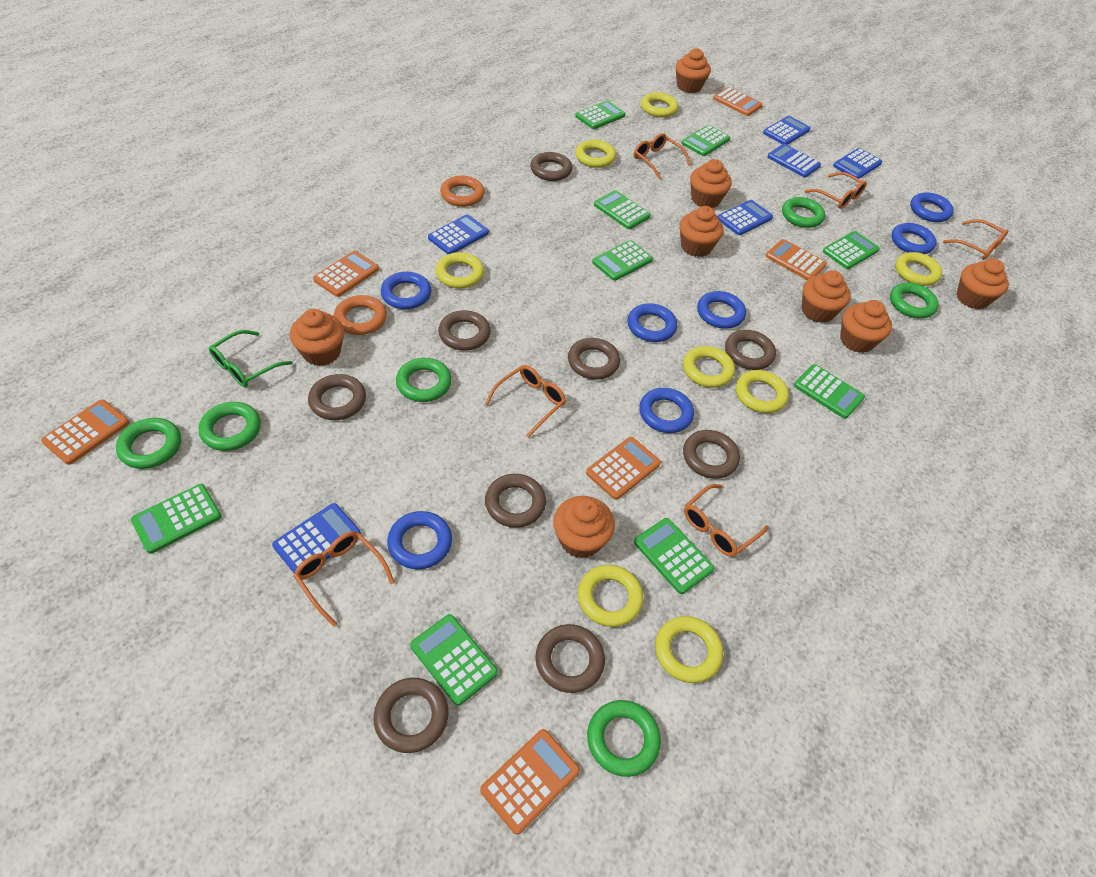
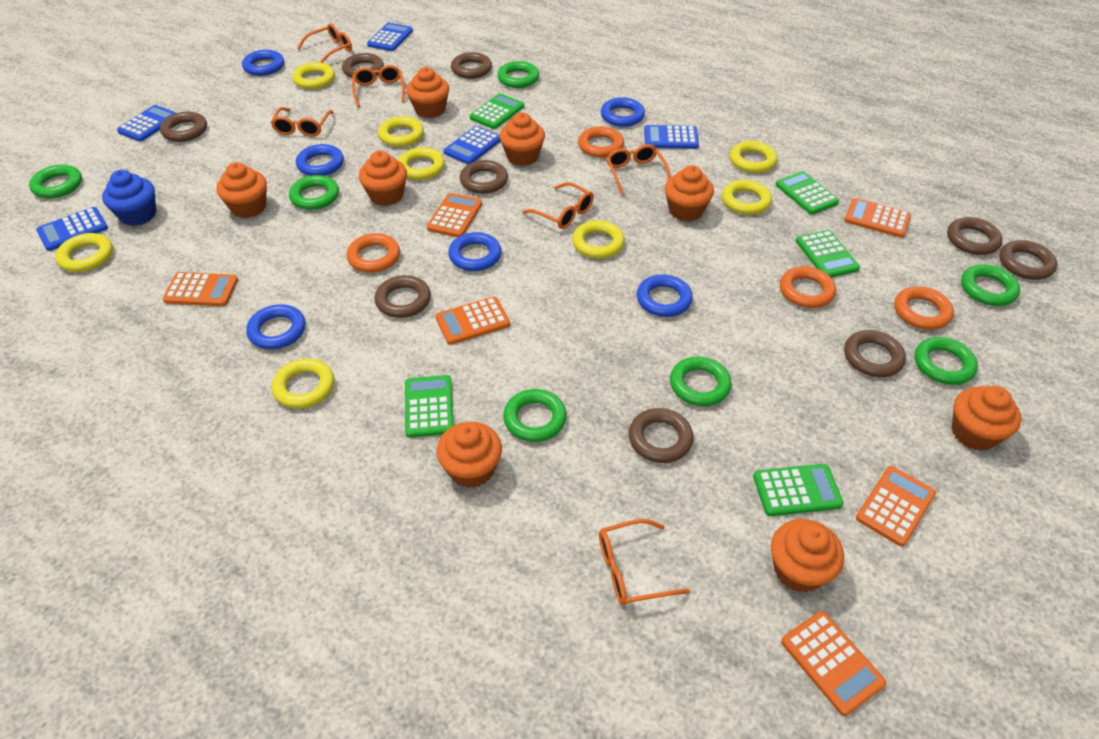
blue calculator: [272,503,361,573] [428,214,489,254] [718,200,773,235] [763,116,810,145] [768,144,821,177] [833,148,882,179] = 6 -> [36,207,108,251] [117,105,176,142] [367,23,413,51] [444,126,501,164] [644,125,699,149] = 5
blue cupcake: none = 0 -> [102,170,156,226] = 1
blue ring: [381,272,431,309] [387,511,452,569] [627,303,677,342] [639,388,694,433] [697,291,746,329] [891,223,937,254] [910,192,954,222] = 7 -> [242,50,284,76] [246,304,305,349] [296,144,344,176] [448,232,501,271] [601,97,645,127] [637,274,693,317] = 6
green calculator: [131,484,222,554] [410,614,498,706] [575,101,626,129] [592,240,653,281] [594,190,651,229] [634,518,714,594] [681,125,730,156] [794,364,865,419] [823,231,880,269] = 9 -> [405,375,454,438] [470,93,524,129] [753,464,843,516] [775,171,839,215] [796,230,860,278] = 5
green glasses: [209,330,293,387] = 1 -> none = 0
green ring: [116,418,181,469] [199,402,261,451] [396,358,452,402] [587,700,661,777] [782,197,825,228] [890,283,939,318] = 6 -> [29,164,82,199] [289,175,339,210] [497,61,539,88] [503,389,567,442] [670,356,732,406] [915,337,978,385] [961,264,1020,306] = 7
orange ring: [334,295,387,335] [440,176,485,207] = 2 -> [347,233,400,273] [578,126,624,158] [780,266,836,308] [894,286,954,330] = 4

